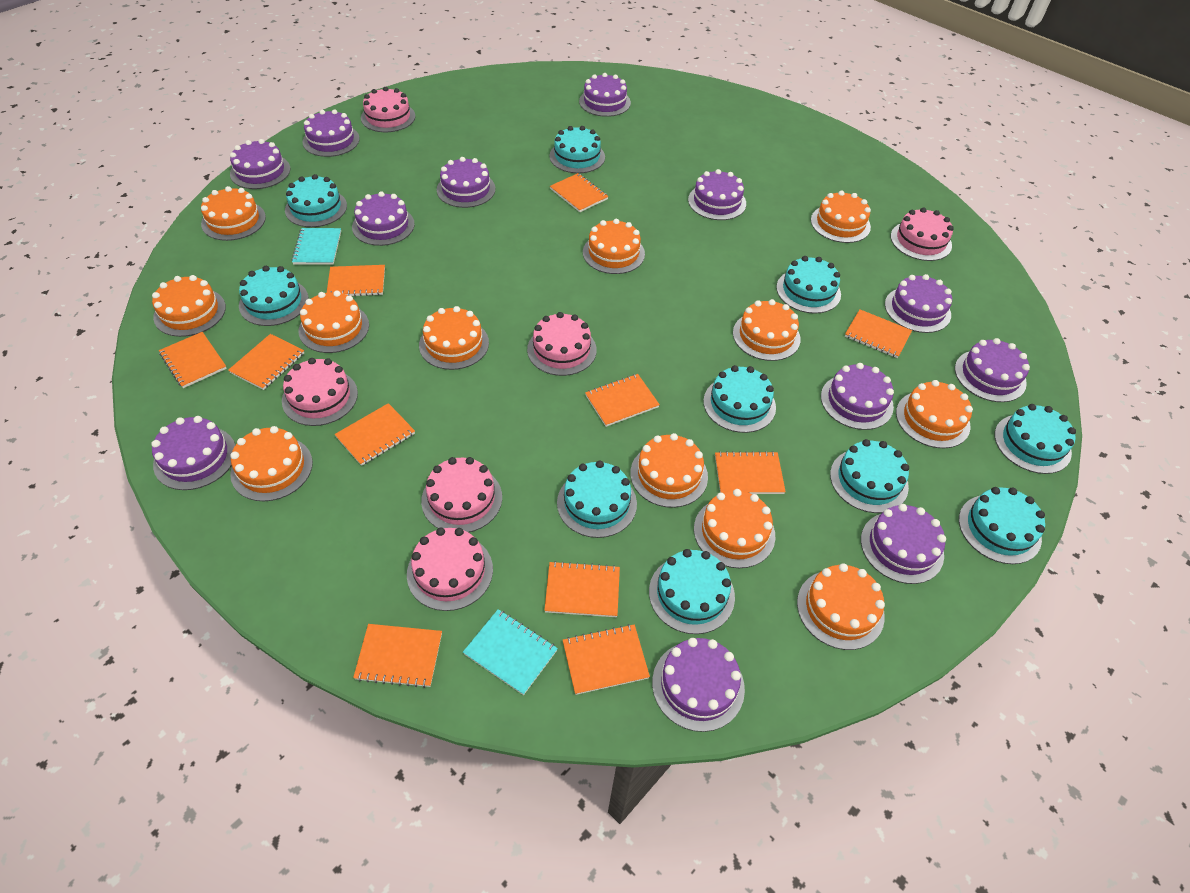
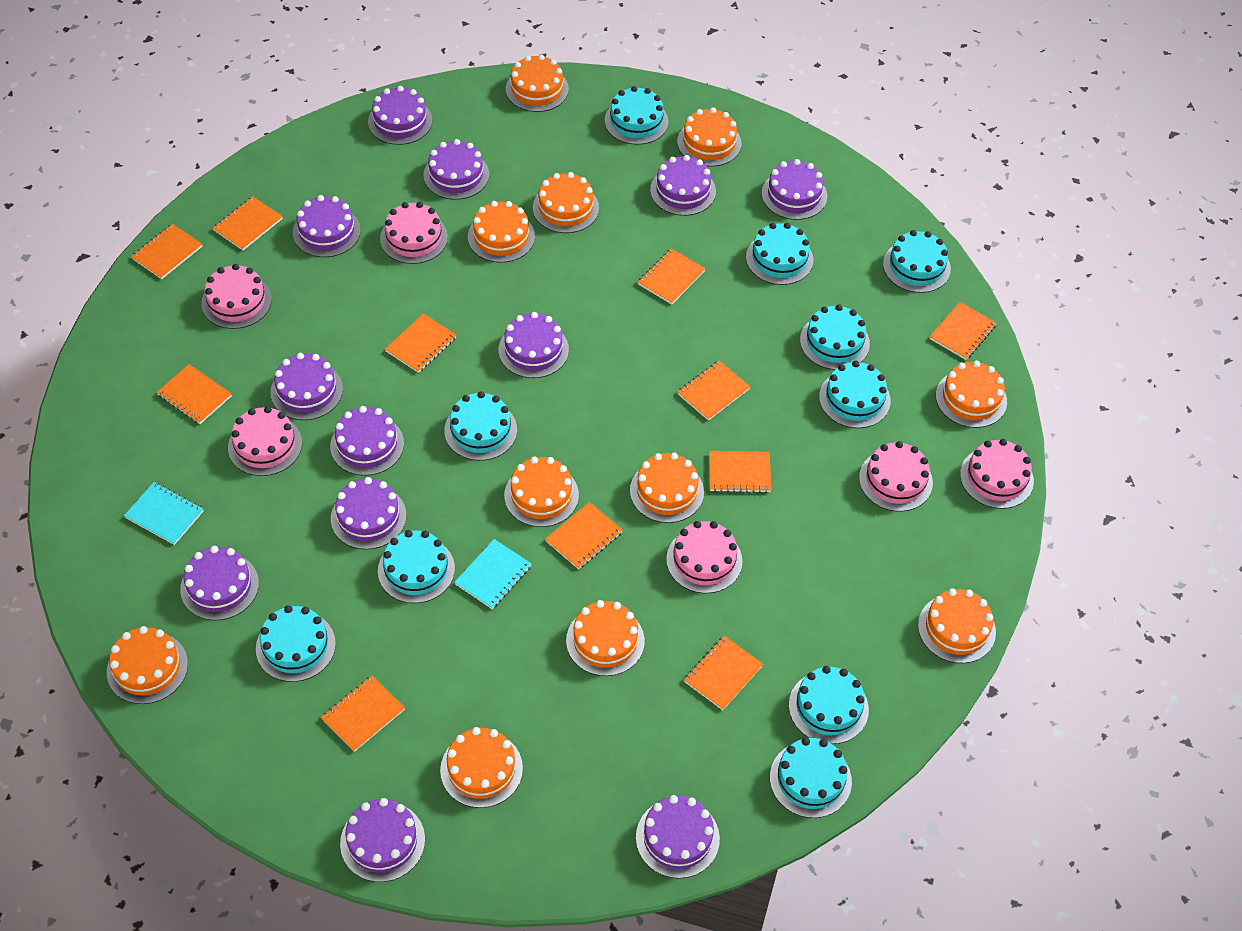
orange cake: [152,275,226,337] [201,186,266,241] [230,426,313,501] [299,291,369,353] [419,306,489,370] [583,219,645,274] [630,433,708,508] [694,489,775,568] [733,299,801,361] [797,563,885,650] [811,191,871,243] [896,380,973,448] = 12 -> [107,626,188,704] [440,727,523,808] [468,201,535,263] [504,456,579,527] [506,55,569,112] [533,172,599,233] [566,600,645,676] [630,453,704,523] [677,107,742,167] [918,588,996,663] [936,361,1007,428] = 11

